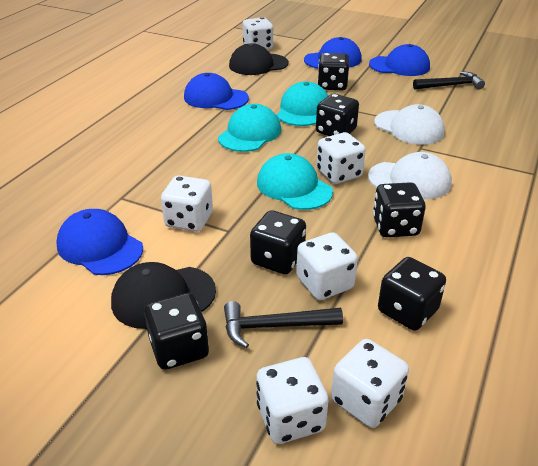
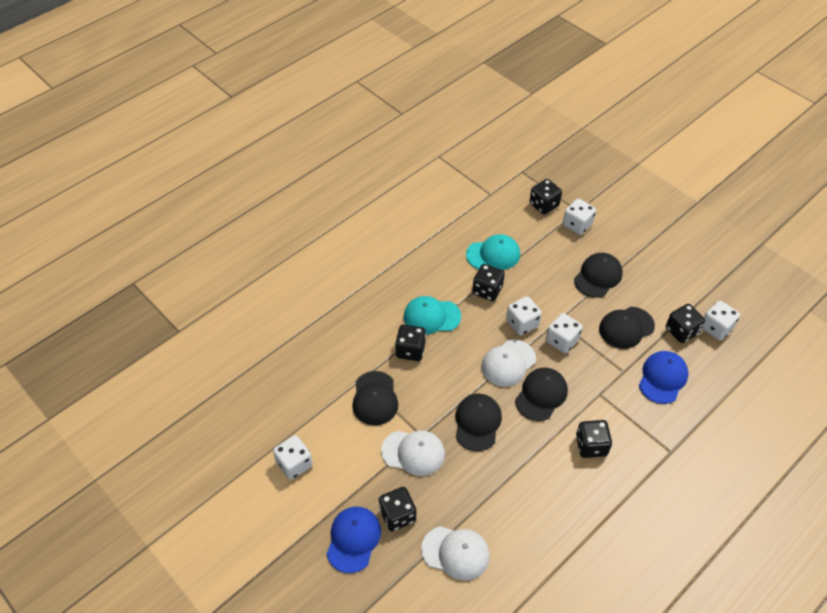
black cap: [111,262,216,329] [229,43,289,75] = 2 -> [352,371,398,425] [456,394,502,451] [515,368,568,421] [574,253,623,298] [599,307,655,349] = 5
black hammer: [224,301,343,348] [413,71,485,90] = 2 -> none = 0
blue cap: [56,209,143,275] [184,73,249,110] [304,37,362,69] [369,44,430,76] = 4 -> [326,507,381,573] [639,351,689,404] = 2
turquoise cap: [218,104,281,152] [257,153,333,210] [277,82,328,126] = 3 -> [404,296,461,334] [466,234,520,270] = 2
white cap: [368,152,452,199] [374,104,445,145] = 2 -> [381,430,445,476] [421,526,490,581] [481,339,536,387] = 3
white dice: [161,175,213,232] [243,17,273,50] [256,357,329,444] [296,232,358,300] [316,132,366,184] [331,339,409,428] = 6 -> [273,435,313,480] [506,296,542,336] [546,313,583,353] [563,199,596,235] [702,301,740,341] = 5

